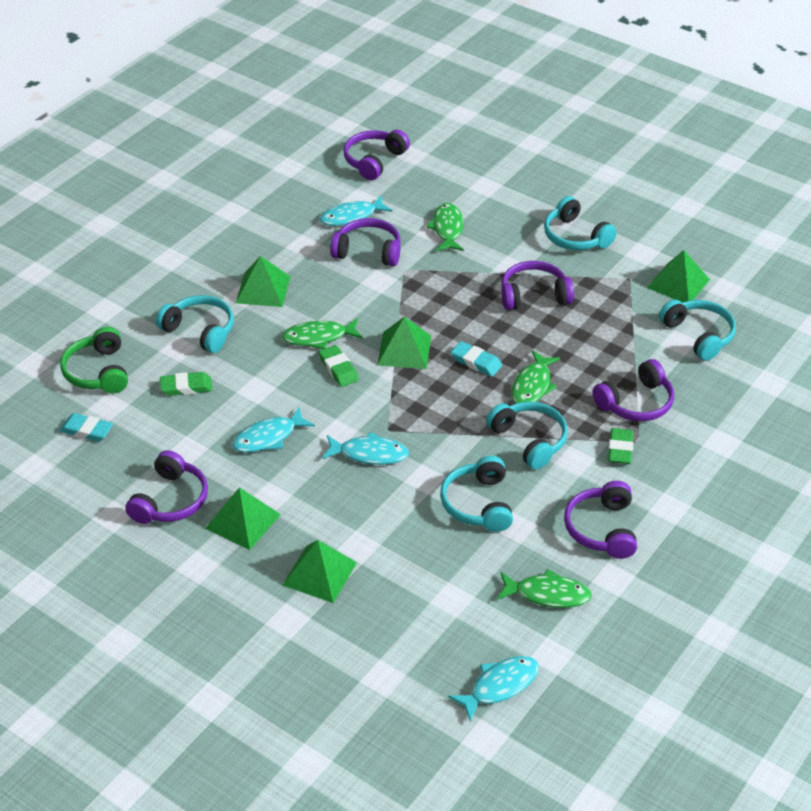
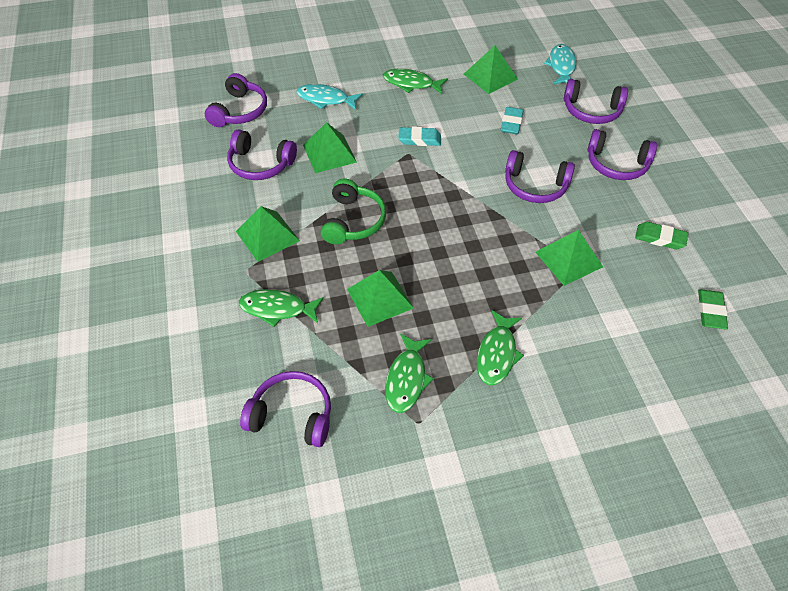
green eraser: [160,372,212,396] [319,345,359,387] [608,428,633,464] = 3 -> [635,222,688,249] [698,289,728,329] = 2
turquoise fish: [232,407,315,453] [320,195,393,226] [322,432,409,465] [448,656,539,722] = 4 -> [296,84,363,110] [544,44,576,84] = 2
turquoise headphones: [156,295,234,353] [440,456,513,532] [486,402,568,469] [544,196,617,250] [659,300,736,361] = 5 -> none = 0

